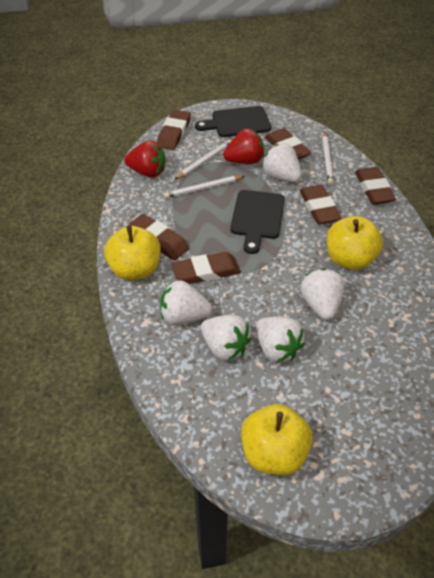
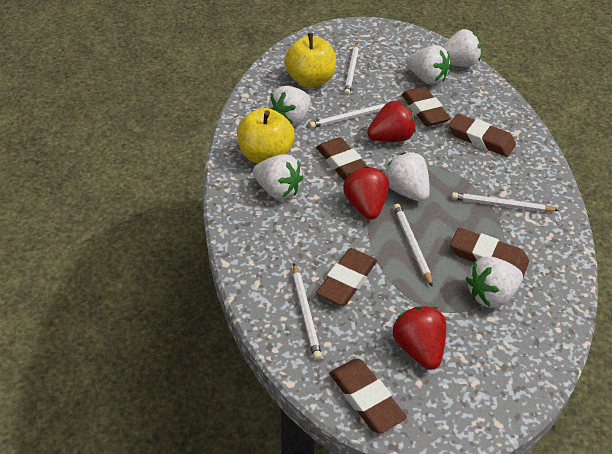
black cutting board: [195,106,271,137] [230,190,285,254] = 2 -> none = 0
red strawberry: [124,140,166,178] [223,129,264,164] = 2 -> [343,166,389,220] [367,101,416,142] [393,306,446,370] = 3
white pencil: [164,176,244,198] [174,140,232,180] [322,132,334,184] = 3 -> [293,264,322,360] [309,103,387,128] [344,43,359,96] [393,204,432,286] [451,192,559,212] = 5
white strawberry: [160,280,212,325] [201,315,251,361] [256,317,305,362] [262,143,301,182] [300,268,345,320] = 5 -> [253,154,303,200] [269,86,311,127] [384,152,430,202] [406,45,450,84] [442,29,481,67] [466,257,523,308] = 6
yellow apple: [104,225,161,280] [241,404,313,476] [327,216,383,270] = 3 -> [237,108,295,164] [284,33,336,88] = 2

